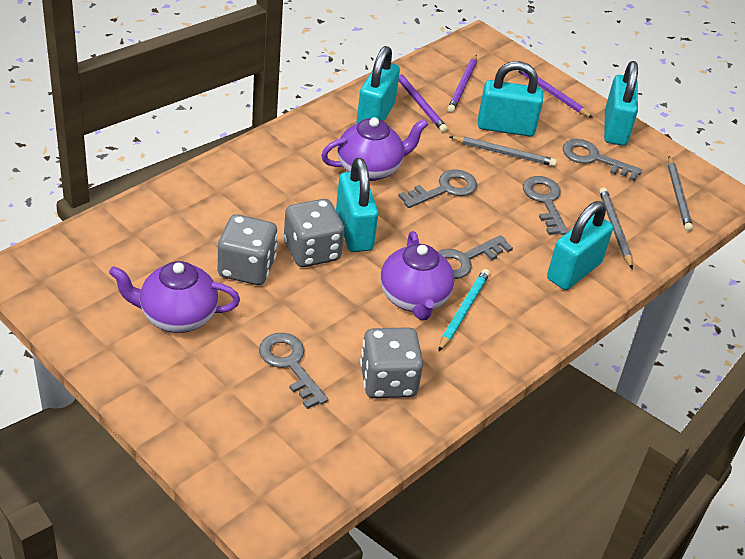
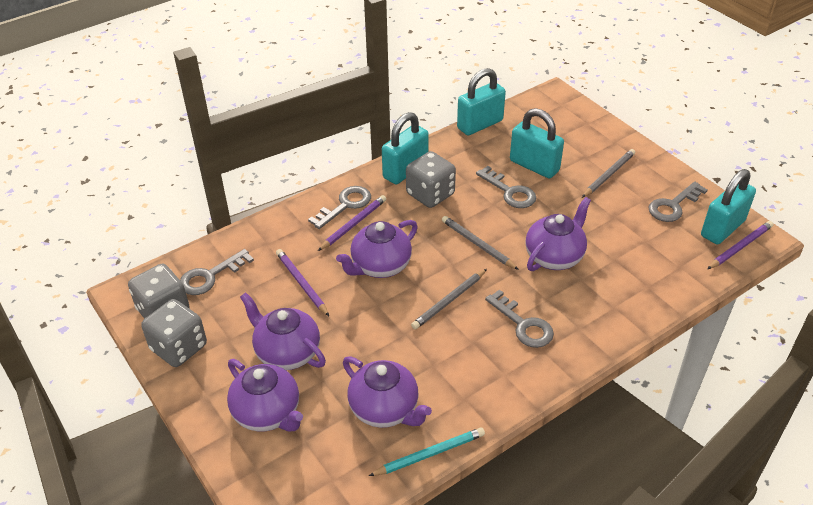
purple teapot: [109,261,240,333] [321,117,428,181] [381,231,454,320] = 3 -> [227,359,303,431] [240,292,326,370] [336,220,418,278] [343,356,432,428] [525,197,591,271] = 5
turquoise padlock: [336,158,379,252] [356,46,400,124] [478,61,543,137] [547,201,613,290] [604,61,638,146] = 5 -> [382,112,429,184] [457,68,506,135] [510,108,564,178] [701,169,756,244] = 4

